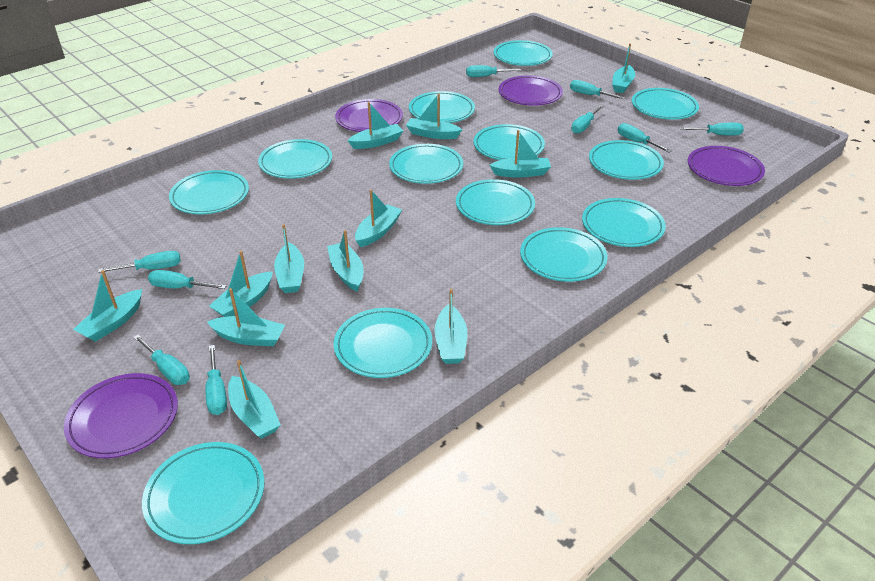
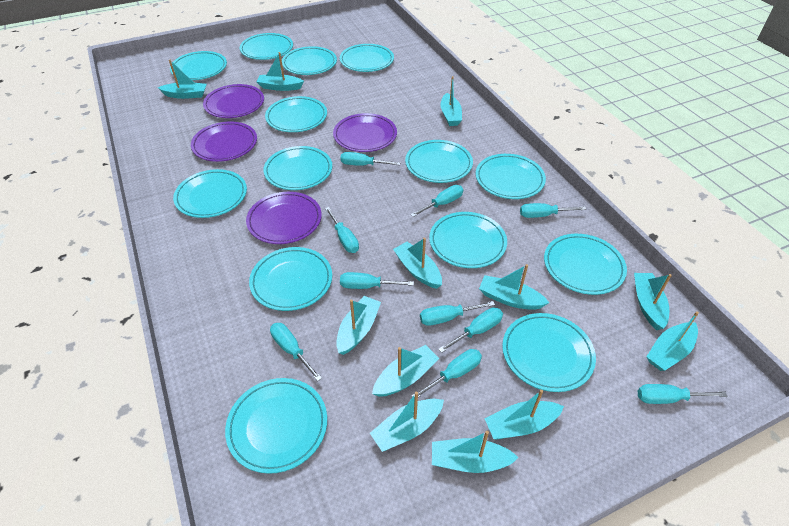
turquoise plate: [142,442,264,544] [169,170,249,214] [258,139,332,179] [334,308,432,378] [389,144,463,184] [409,91,475,123] [456,179,535,225] [474,124,545,160] [494,40,553,66] [520,227,607,282] [582,198,666,247] [589,140,664,180] [631,88,699,120] = 13 -> [170,51,227,80] [173,169,247,218] [225,378,327,474] [240,33,293,60] [249,247,332,311] [263,146,332,190] [265,96,327,132] [282,46,337,75] [340,44,394,72] [405,140,473,183] [429,212,507,268] [476,154,546,199] [502,313,596,392] [544,234,627,295] = 14
turquoise screwdriver: [98,251,181,273] [133,335,190,385] [148,270,227,289] [205,345,227,415] [466,65,521,77] [570,80,625,99] [571,105,603,134] [618,123,671,152] [680,123,744,136] = 9 -> [270,323,322,381] [325,207,359,253] [340,152,400,166] [340,272,414,289] [410,185,463,217] [412,349,482,398] [420,301,495,326] [438,307,503,353] [520,203,586,218] [638,384,728,404] = 10

